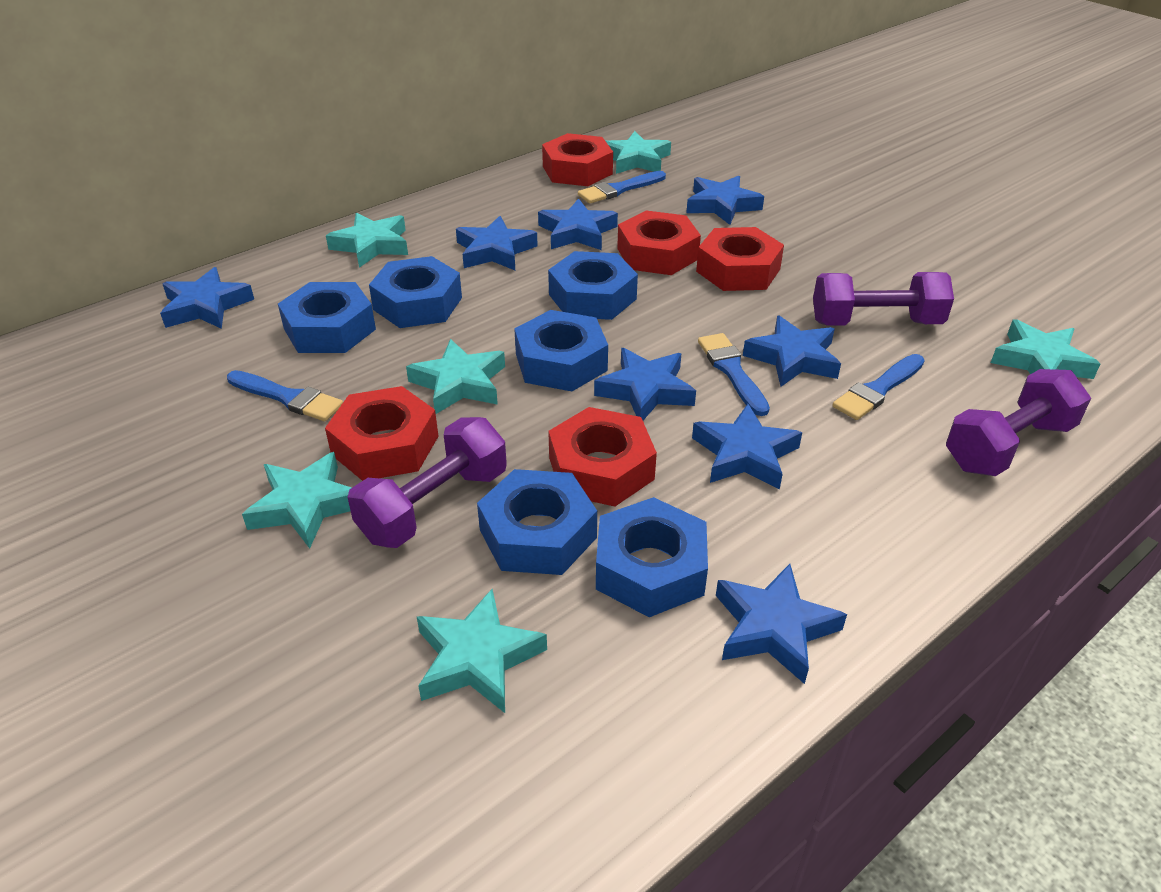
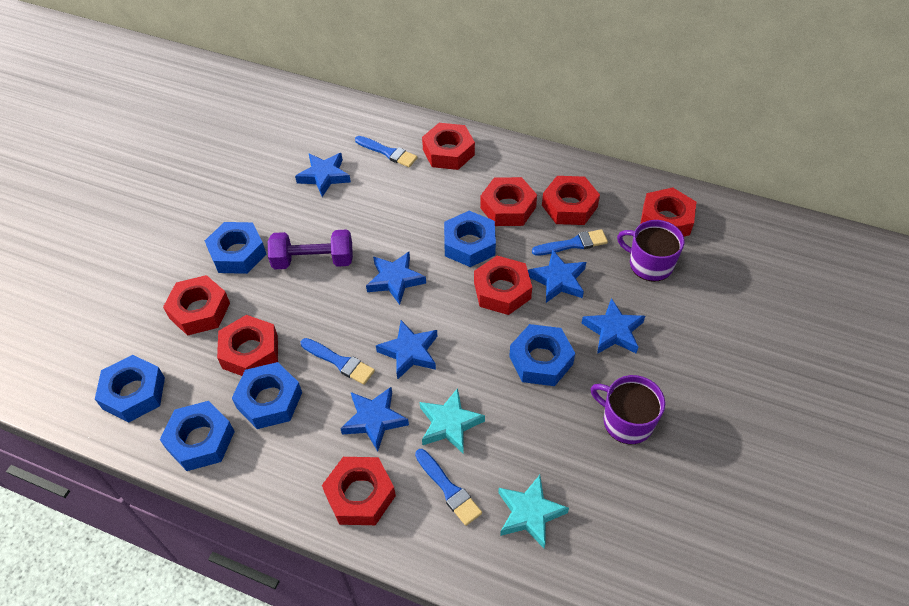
blue star: [160,267,254,329] [456,216,538,270] [538,198,618,250] [594,348,696,420] [686,176,764,225] [692,404,802,490] [716,564,847,684] [743,316,841,387] = 8 -> [295,153,351,197] [340,387,409,452] [366,252,426,305] [376,320,438,380] [528,249,586,303] [581,298,645,354] = 6
purple dumbbell: [347,417,507,548] [813,272,954,326] [946,369,1091,476] = 3 -> [268,229,353,269] = 1
purple mug: none = 0 -> [590,375,665,445] [617,220,685,282] = 2
red nut: [325,386,438,481] [542,133,613,186] [548,407,657,507] [617,210,701,275] [696,227,784,291] = 5 -> [163,275,230,336] [217,315,278,376] [322,457,396,525] [422,123,475,170] [474,256,532,315] [480,177,537,226] [542,176,600,225] [640,187,696,237] = 8
turquoise star: [242,452,352,549] [326,213,408,268] [406,339,505,414] [417,589,547,713] [606,131,671,174] [991,320,1100,379] = 6 -> [420,388,485,454] [498,475,569,548] = 2

